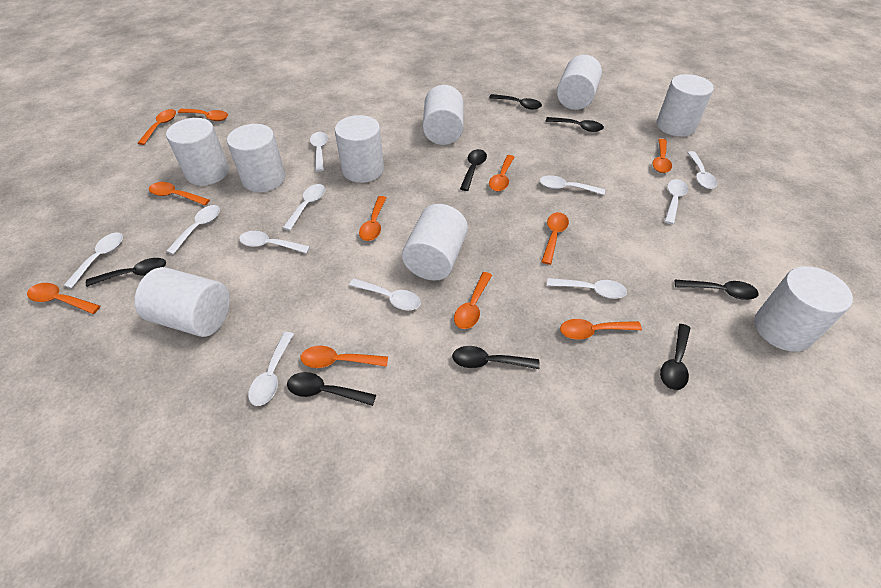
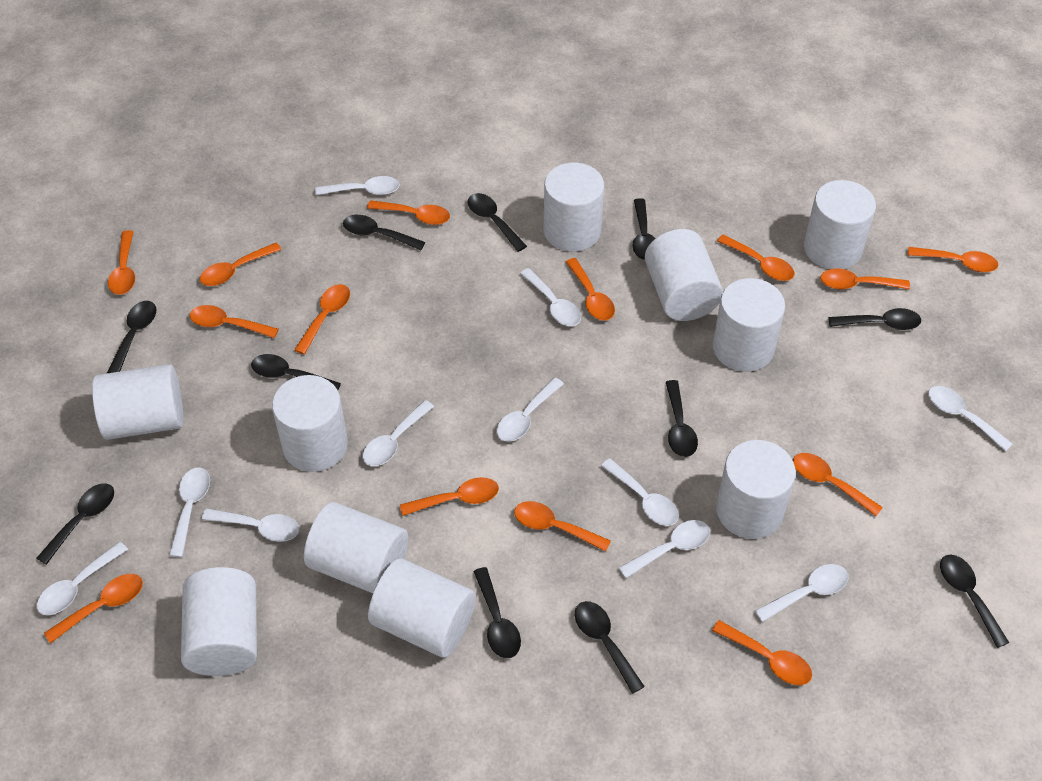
black spoon: [86,258,166,287] [287,372,376,406] [452,346,540,369] [460,149,487,191] [489,94,542,110] [546,117,604,132] [660,324,690,390] [675,280,759,300] = 8 -> [36,483,114,565] [107,301,156,373] [251,354,341,390] [343,215,425,250] [468,193,527,252] [473,567,521,658] [575,601,645,694] [633,198,656,260] [666,380,698,457] [828,308,921,330] [940,555,1009,648] = 11
orange spoon: [27,283,100,314] [138,109,176,145] [149,182,210,205] [178,108,228,121] [301,346,388,368] [359,196,386,241] [454,272,492,329] [489,155,515,191] [541,212,569,265] [560,319,642,340] [653,139,672,173] = 11 -> [44,574,143,643] [108,230,135,295] [190,305,279,338] [200,243,282,286] [294,284,350,354] [367,200,450,225] [400,477,499,516] [514,501,611,552] [566,258,615,321] [712,620,812,685] [717,235,794,281] [793,453,883,516] [820,268,910,290] [908,247,999,272] = 14
white cylinder: [135,267,230,337] [166,118,229,186] [227,124,286,192] [335,115,384,183] [402,204,468,281] [423,85,464,145] [557,55,602,110] [657,74,714,137] [754,266,853,352] = 9 -> [92,364,183,440] [181,567,257,676] [272,375,348,472] [304,502,408,593] [368,558,476,658] [543,162,604,252] [645,229,723,321] [713,278,785,372] [716,440,796,539] [804,180,876,269] = 10

